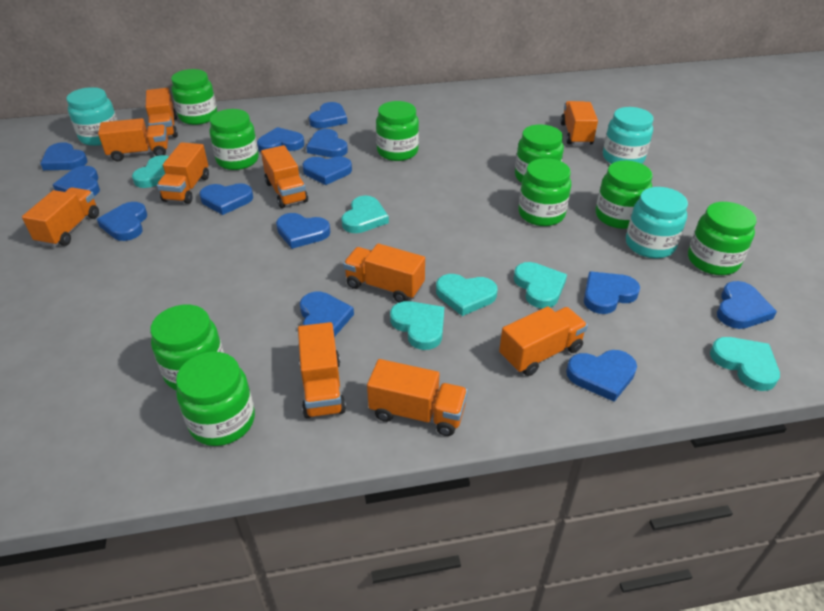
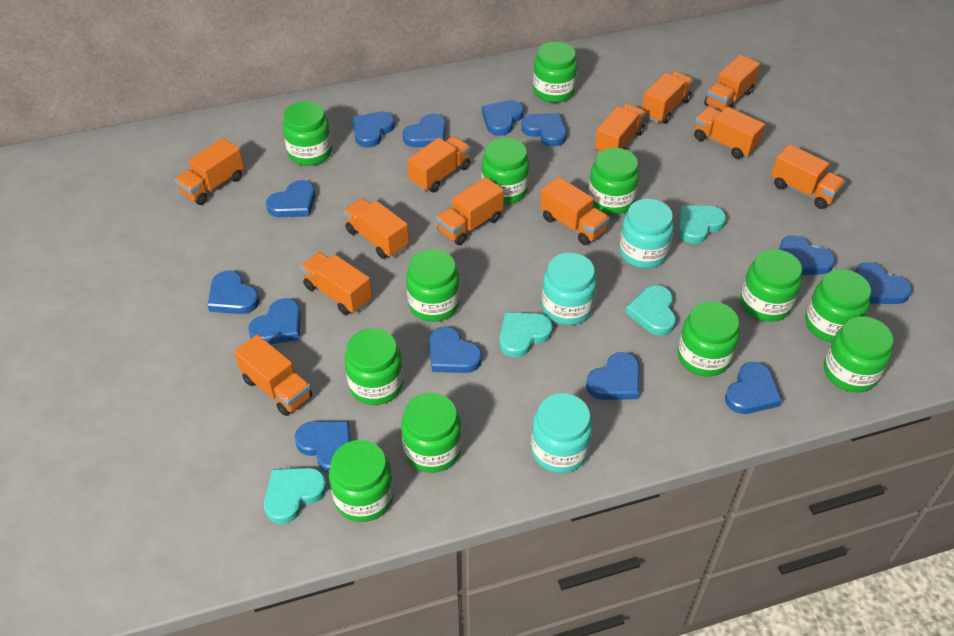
green jar: [150,305,224,391] [171,69,217,125] [176,352,255,446] [209,109,259,170] [376,101,419,161] [515,124,564,183] [518,158,571,226] [596,161,653,229] [688,202,757,275] = 9 -> [283,101,332,166] [329,440,394,522] [344,328,403,405] [401,393,462,473] [406,249,460,322] [481,138,529,204] [533,42,577,103] [588,148,639,215] [678,301,740,377] [740,249,802,322] [805,269,871,342] [824,316,894,393] = 12
orange truck: [22,187,99,247] [98,118,168,162] [146,88,178,138] [157,142,209,204] [261,145,308,208] [298,322,346,418] [343,244,425,303] [367,359,468,436] [499,306,588,376] [561,101,598,145] = 10 -> [174,138,244,205] [234,335,312,416] [300,252,372,315] [343,198,409,259] [407,136,470,192] [436,177,504,245] [540,177,609,245] [595,104,646,153] [642,71,694,124] [694,107,765,159] [704,55,760,112] [771,144,846,209] = 12
turquoise heart: [132,155,169,188] [341,196,389,233] [390,301,444,350] [436,274,498,316] [514,262,567,309] [710,337,780,391] = 6 -> [264,468,327,524] [499,313,553,358] [625,285,676,336] [678,206,726,244] = 4

